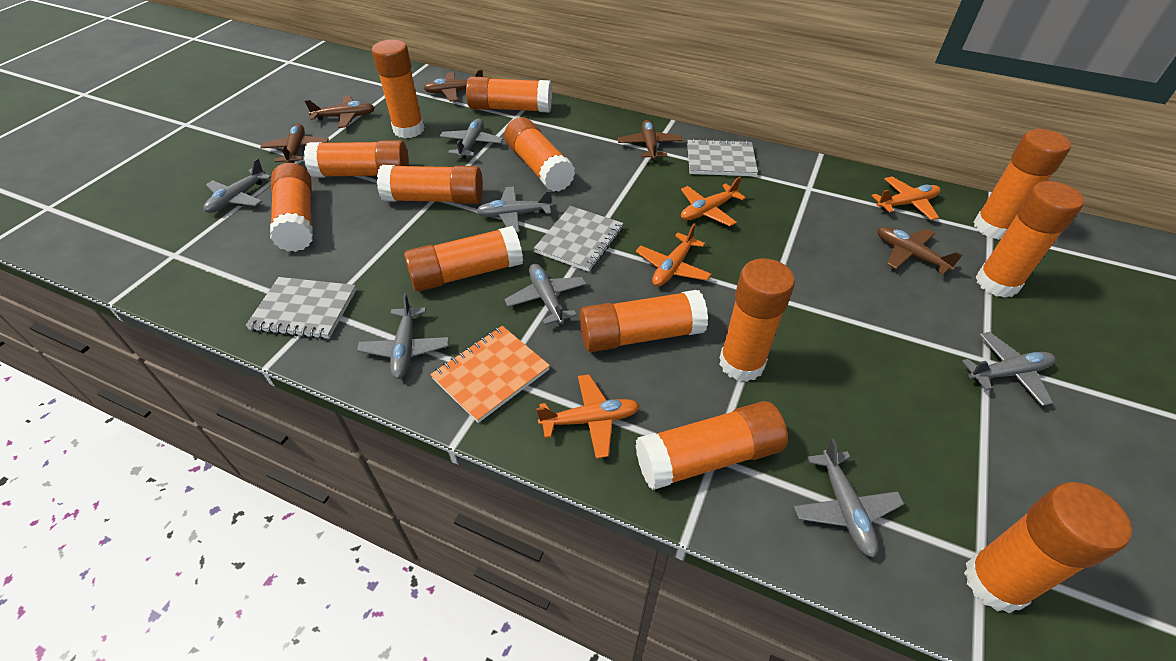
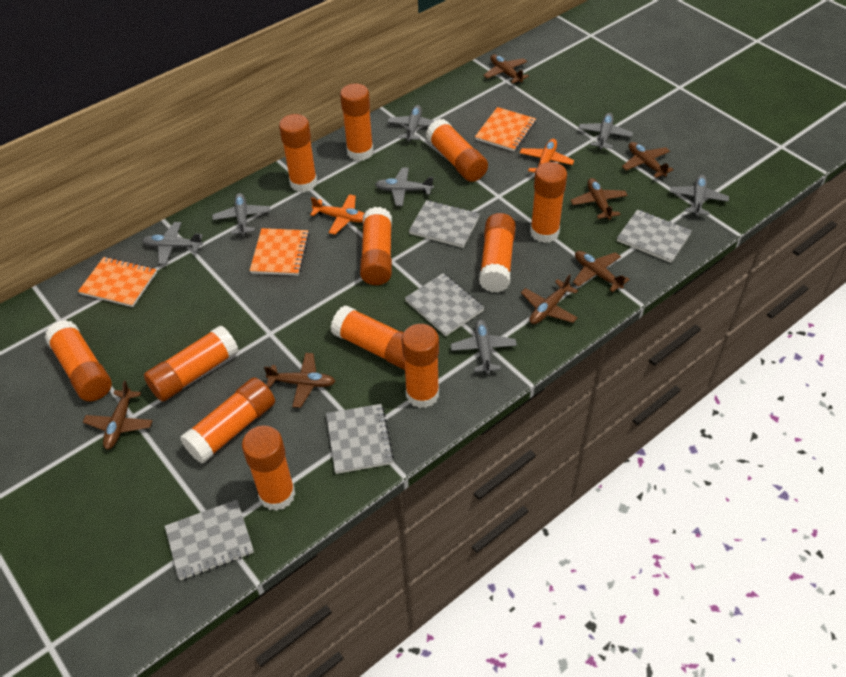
brown plane: [260,124,329,163] [305,95,375,128] [424,70,483,102] [618,120,682,161] [878,227,963,275] = 5 -> [83,380,153,450] [264,353,336,408] [483,54,529,84] [521,274,578,324] [570,178,628,220] [573,251,630,292] [622,142,674,178] = 7
grey notebook: [245,277,356,339] [534,206,623,272] [687,139,758,176] = 3 -> [165,500,254,580] [326,404,394,474] [405,273,484,336] [409,200,480,248] [617,209,692,263] = 5
orange glue stick: [270,163,313,252] [304,140,409,178] [372,40,424,138] [377,165,483,204] [404,226,523,291] [466,76,552,113] [504,117,575,192] [580,290,708,352] [636,401,788,490] [719,258,795,382] [964,482,1132,613] [974,129,1071,240] [975,181,1084,298] = 13 -> [45,320,112,401] [144,325,239,402] [180,377,275,463] [242,426,295,511] [279,114,317,192] [330,305,405,370] [340,84,374,161] [360,207,392,285] [402,324,439,408] [426,119,488,182] [479,213,516,293] [530,162,567,243] = 12
orange notebook: [430,326,550,423] = 1 -> [78,257,157,307] [250,228,309,276] [475,107,536,152] = 3
orange plane: [536,374,639,459] [636,223,712,286] [681,177,746,226] [871,176,941,220] = 4 -> [310,194,365,235] [519,139,574,173] = 2

